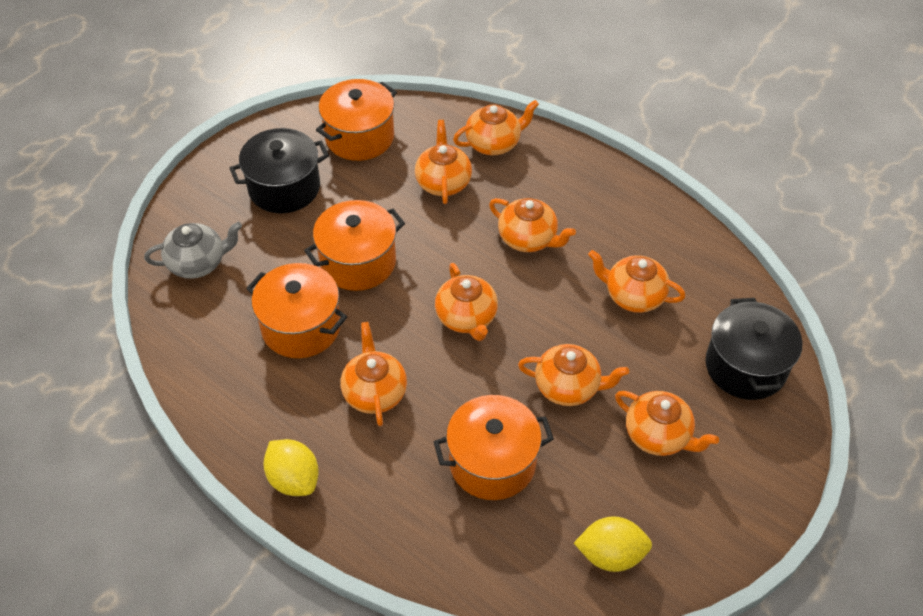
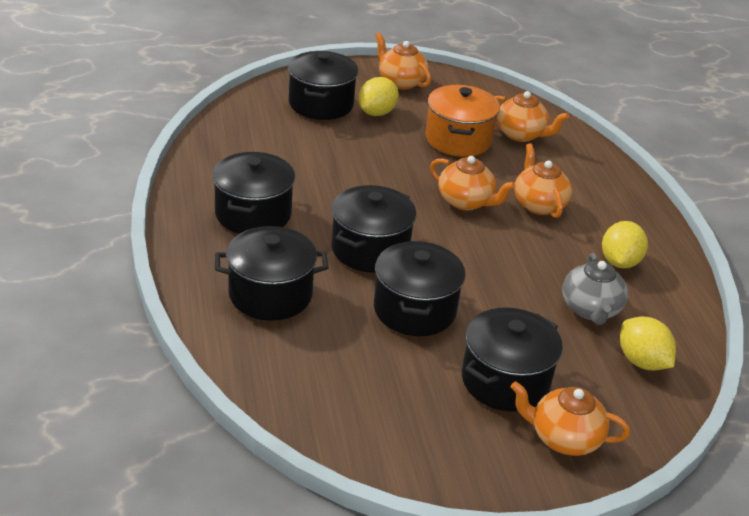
black pot: [230,128,329,213] [705,298,802,400] = 2 -> [212,152,295,234] [215,226,328,321] [288,51,358,120] [331,185,416,273] [374,241,466,336] [462,307,563,412] = 6
orange pot: [246,263,347,358] [304,200,405,291] [316,79,397,161] [434,395,554,500] = 4 -> [426,85,500,157] = 1
orange teapot: [341,322,407,426] [415,120,472,204] [435,263,498,341] [453,100,539,155] [489,198,576,252] [518,344,629,406] [588,250,685,313] [615,391,719,456] = 8 -> [375,33,431,89] [430,156,516,210] [494,91,569,142] [511,381,630,456] [514,143,572,218] = 5
yellow lemon: [263,439,319,496] [574,516,652,572] = 2 -> [358,77,399,116] [602,221,648,268] [620,317,676,370] = 3

